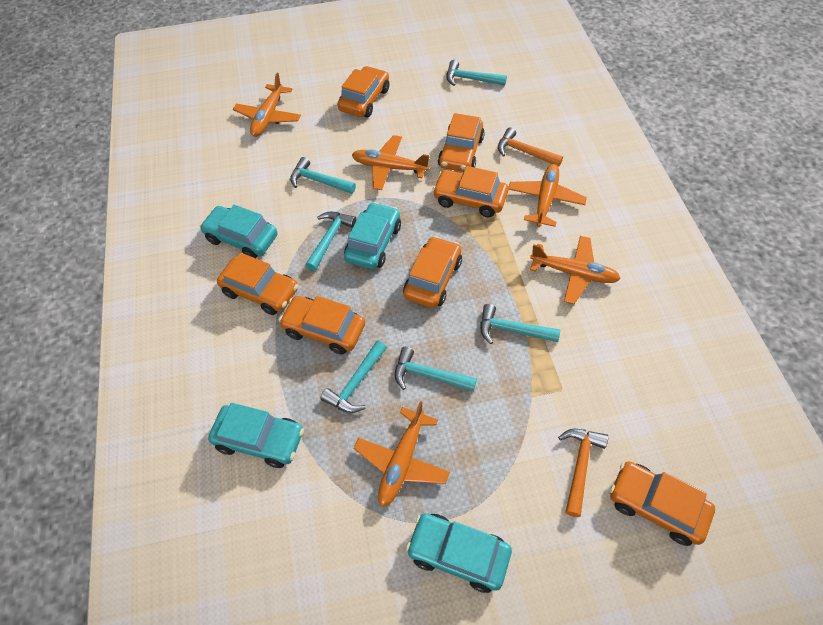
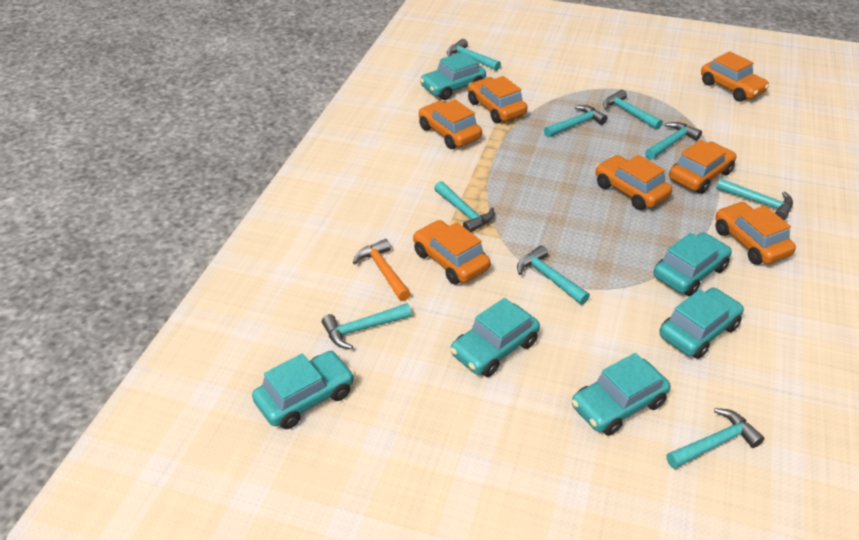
orange hammer: [498,127,563,167] [558,429,608,517] = 2 -> [353,239,411,301] = 1
orange plane: [233,73,301,137] [352,135,430,190] [353,401,450,507] [508,164,587,227] [530,236,621,304] = 5 -> none = 0
turquoise car: [200,205,278,258] [208,403,304,468] [344,202,401,269] [406,513,512,593] = 4 -> [252,351,354,429] [420,52,486,100] [450,298,540,377] [572,353,670,436] [654,232,732,296] [660,287,744,359] = 6
turquoise hammer: [290,157,356,194] [305,212,356,271] [320,341,387,413] [395,347,477,391] [446,60,507,86] [480,304,560,344] = 6 -> [322,303,412,349] [434,181,494,232] [447,39,501,71] [517,245,590,305] [544,105,607,138] [603,90,663,130] [645,122,702,160] [666,408,764,469] [716,179,793,220] = 9

